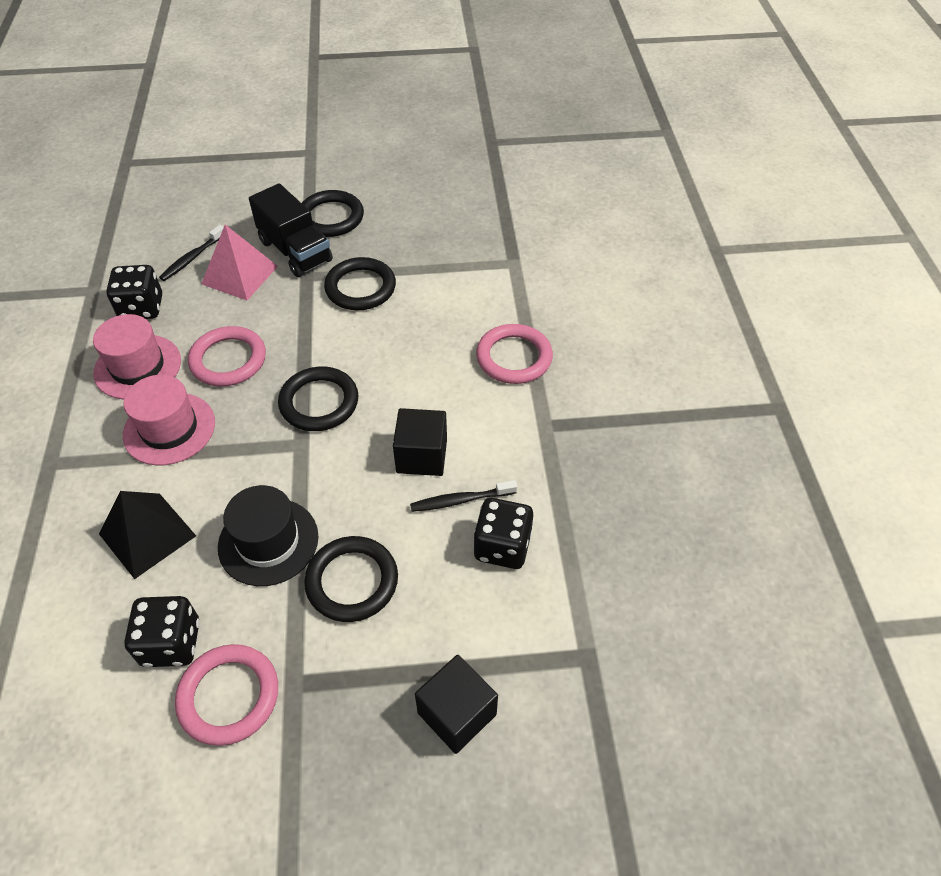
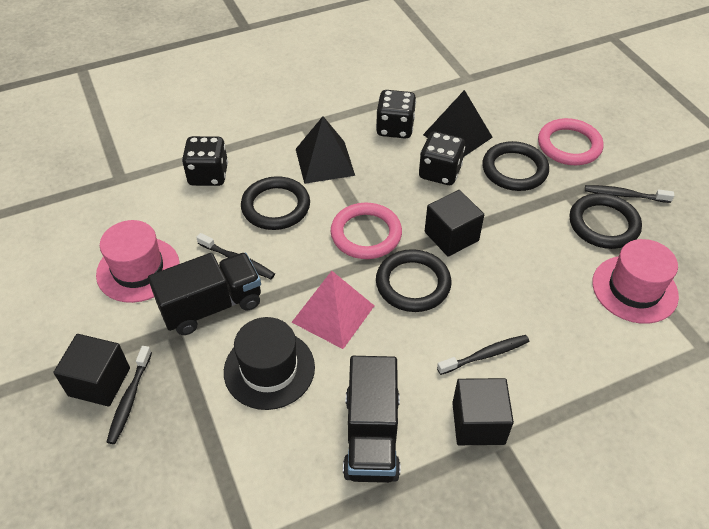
black cube: [393,408,447,476] [415,655,498,754] = 2 -> [53,334,130,407] [425,190,484,257] [452,378,514,445] = 3
black pyramid: [99,491,196,579] = 1 -> [296,116,355,184] [423,90,493,157] = 2
black toothbrush: [159,225,224,281] [410,480,517,512] = 2 -> [107,346,152,444] [196,233,275,279] [437,335,529,375] [585,185,674,203] = 4
black truck: [249,184,333,277] = 1 -> [148,253,261,335] [343,356,400,483] = 2
pink ring: [175,644,278,746] [188,326,266,387] [476,324,553,384] = 3 -> [330,203,402,259] [538,118,604,165] = 2

